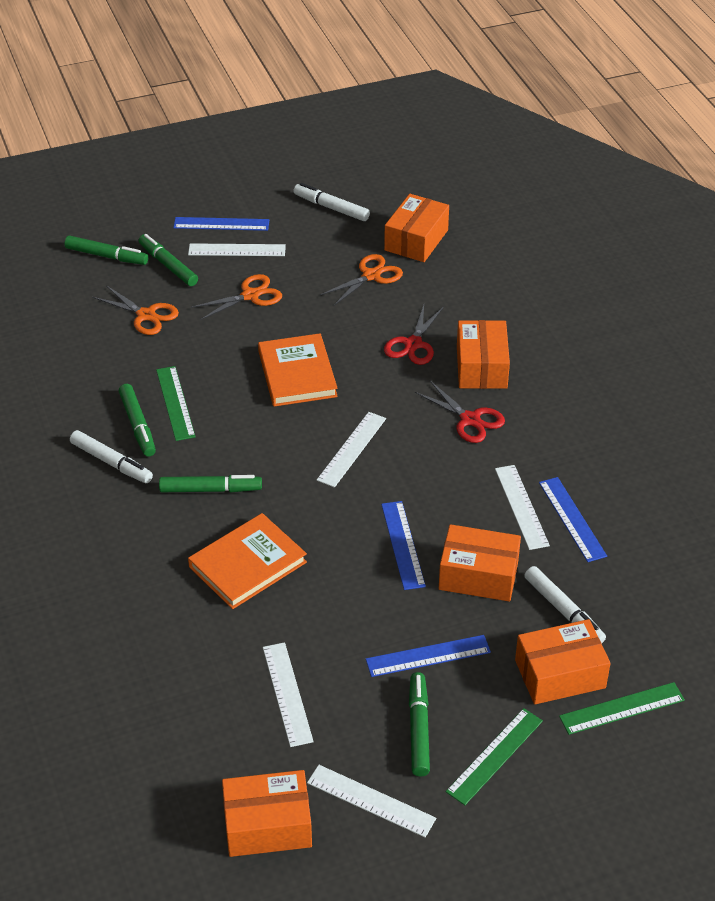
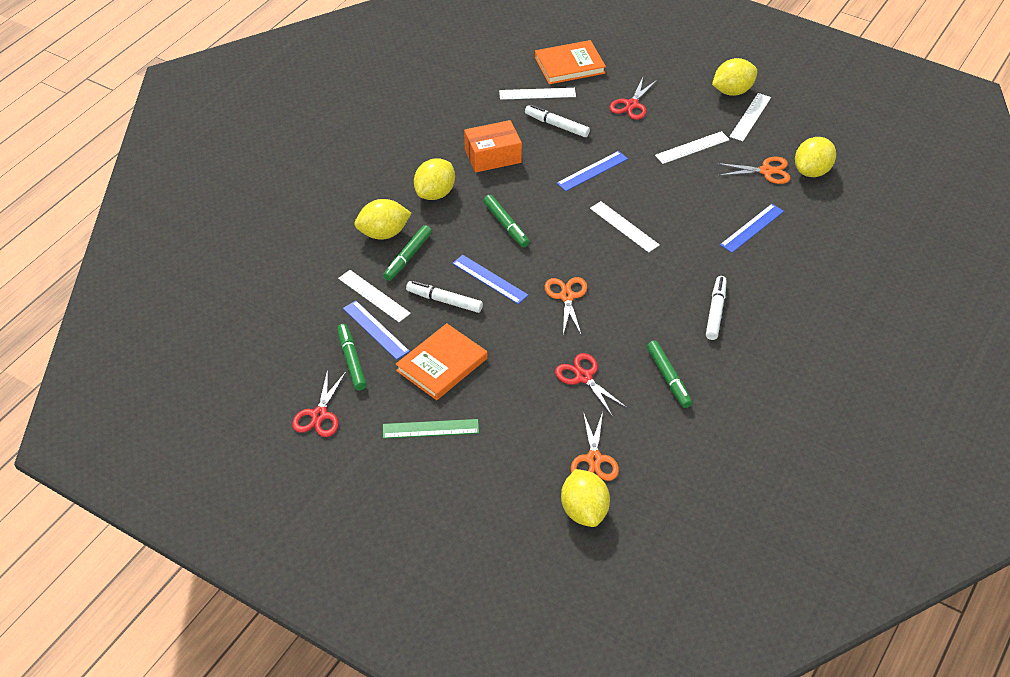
green marker: [64,236,148,265] [119,384,156,457] [138,234,198,286] [159,475,262,492] [409,672,430,777] = 5 -> [337,324,367,391] [383,225,432,281] [483,195,529,247] [647,341,692,408] = 4
green ruler: [156,366,196,441] [446,708,543,805] [559,682,685,735] = 3 -> [383,419,479,439] = 1
orange box: [222,770,312,857] [384,194,449,262] [439,524,521,601] [457,320,510,389] [515,619,611,704] = 5 -> [464,120,522,172] = 1
red scissors: [384,305,444,365] [415,381,505,443] = 2 -> [292,369,346,437] [555,353,627,416] [609,77,658,120] = 3
yellow lemon: none = 0 -> [355,199,411,240] [414,158,455,200] [561,469,610,527] [712,58,757,96] [795,137,836,177] = 5

